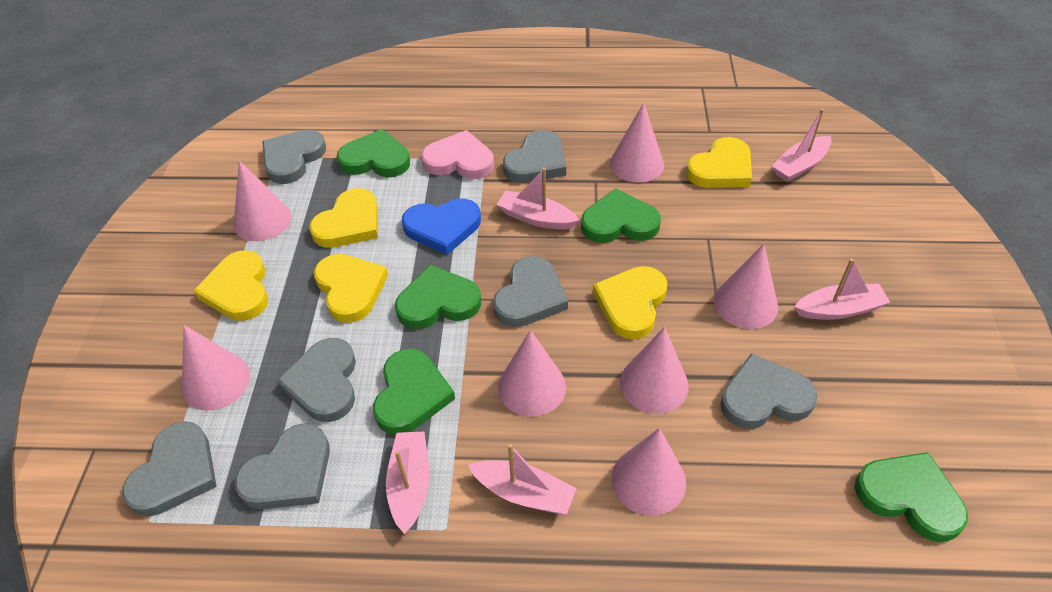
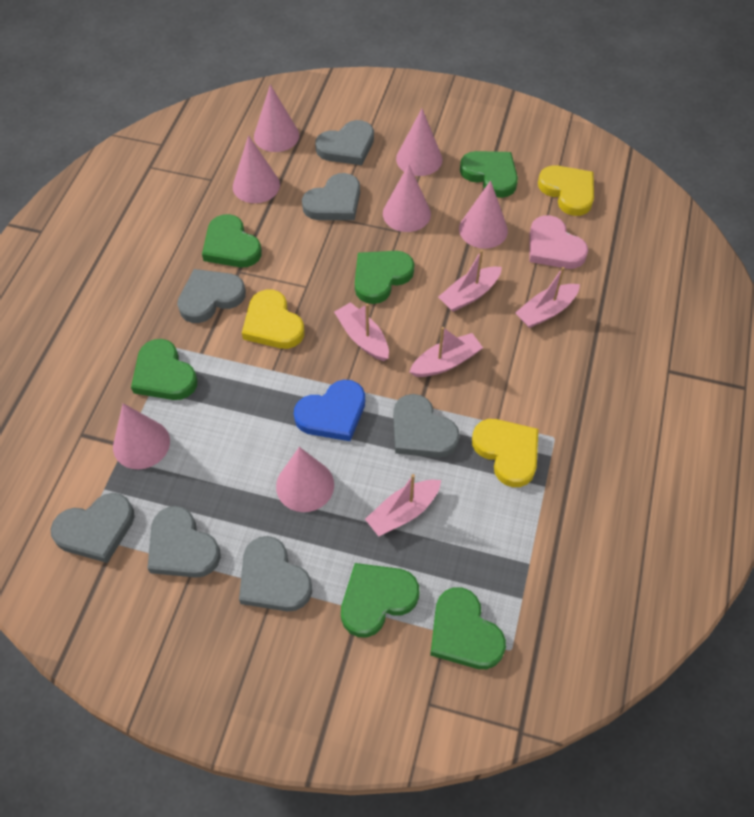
green heart: [337,129,410,177] [373,349,455,435] [395,265,481,329] [581,188,661,243] [854,452,968,542] = 5 -> [131,339,198,400] [202,214,262,267] [341,563,419,637] [355,251,414,304] [430,587,506,669] [460,151,518,198] = 6
yellow heart: [193,250,268,321] [309,188,378,248] [314,254,388,323] [593,266,667,339] [686,137,752,188] = 5 -> [242,290,305,349] [472,419,538,487] [538,166,594,216] = 3

